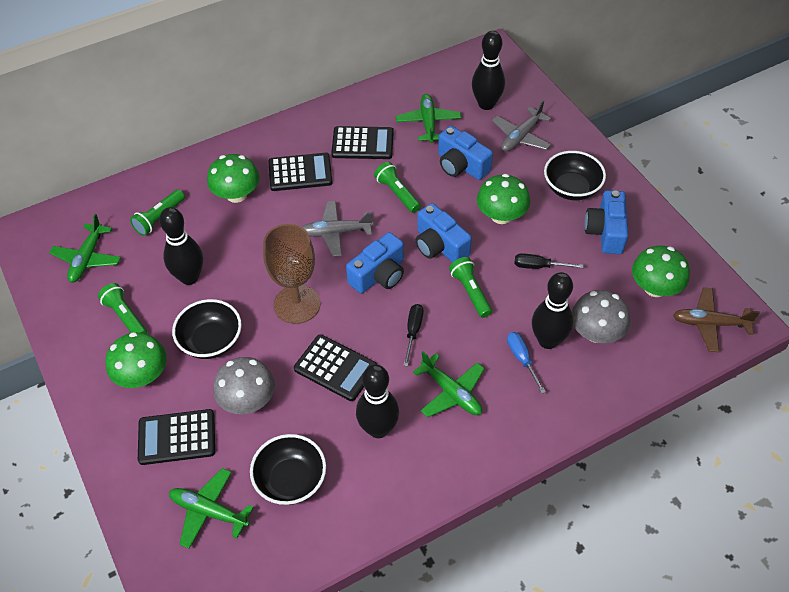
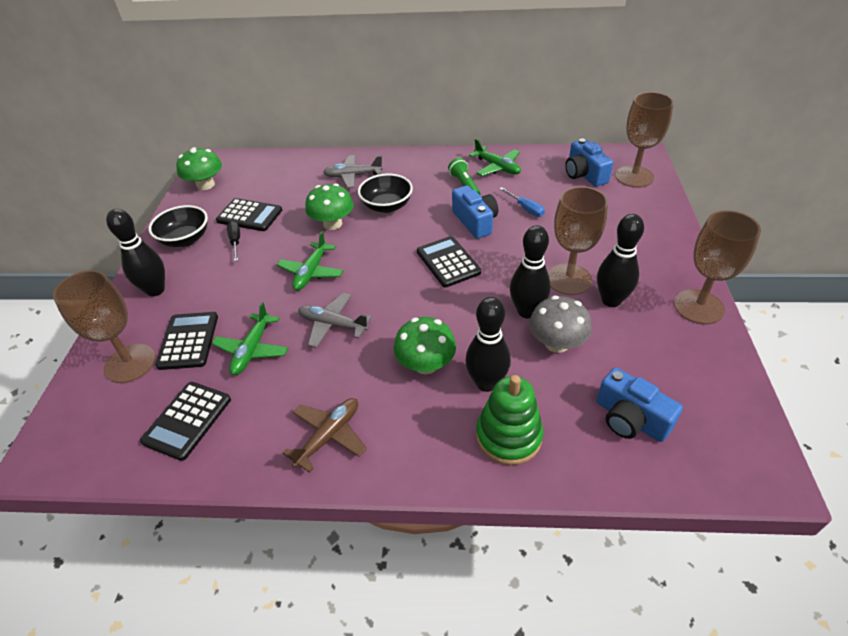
black bowl: [172,299,242,359] [250,434,326,505] [544,151,606,200] = 3 -> [149,205,208,247] [358,174,413,213] = 2
black screwdriver: [403,304,423,366] [514,253,584,269] = 2 -> [227,221,240,261] = 1
blue camera: [346,232,404,293] [416,203,472,263] [438,126,493,180] [584,190,628,254] = 4 -> [452,186,498,239] [565,139,613,187] [596,367,683,442] = 3
brown goblet: [263,224,321,324] = 1 -> [53,270,156,383] [548,186,608,295] [615,92,674,188] [674,210,761,324] = 4
green flashlight: [98,283,147,334] [130,189,185,236] [374,162,421,213] [449,257,492,318] = 4 -> [448,158,481,195] = 1
green mushroom: [106,332,167,388] [207,154,259,203] [477,174,530,224] [632,246,690,297] = 4 -> [176,147,222,190] [305,183,353,230] [394,317,456,374] = 3
green plane: [49,214,121,283] [169,468,254,549] [396,94,461,143] [413,351,485,417] = 4 -> [212,302,288,375] [277,231,344,291] [469,139,521,176] = 3
green stacking toy: none = 0 -> [476,375,544,465] = 1
grey mushroom: [213,357,275,414] [572,290,630,343] = 2 -> [529,296,592,353] = 1

